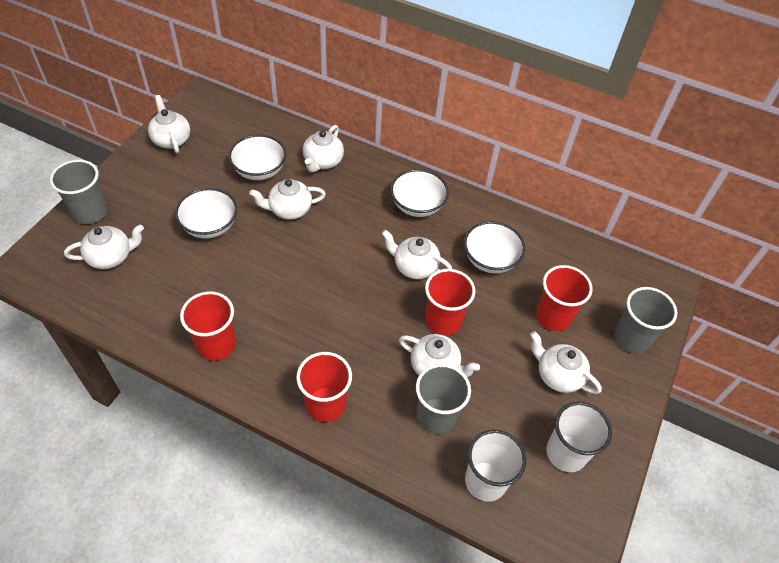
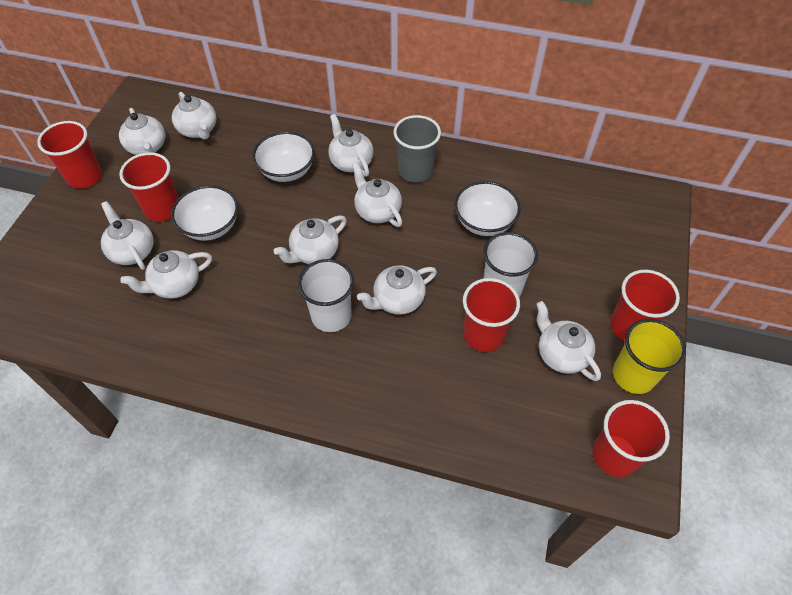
grey cup: [50,160,108,224] [416,364,471,434] [614,287,678,353] = 3 -> [393,115,441,183] = 1
red cup: [180,291,236,360] [296,352,352,422] [425,269,475,335] [536,265,593,331] = 4 -> [37,121,102,189] [119,152,178,222] [463,278,520,352] [593,400,670,477] [610,270,680,341] = 5
white bowl: [175,188,237,239] [229,134,286,180] [390,169,449,217] [464,221,525,273] = 4 -> [171,185,238,241] [253,132,315,182] [454,181,521,236] = 3
white teapot: [64,225,144,269] [148,95,190,153] [249,179,326,220] [303,125,344,172] [382,230,452,279] [399,334,480,377] [530,331,602,394] = 7 -> [101,201,154,270] [119,108,165,155] [120,250,212,299] [172,92,216,139] [274,216,347,264] [328,114,373,177] [352,163,402,227] [357,265,437,315] [536,301,601,381] = 9
yellow cup: none = 0 -> [613,319,686,394] = 1

